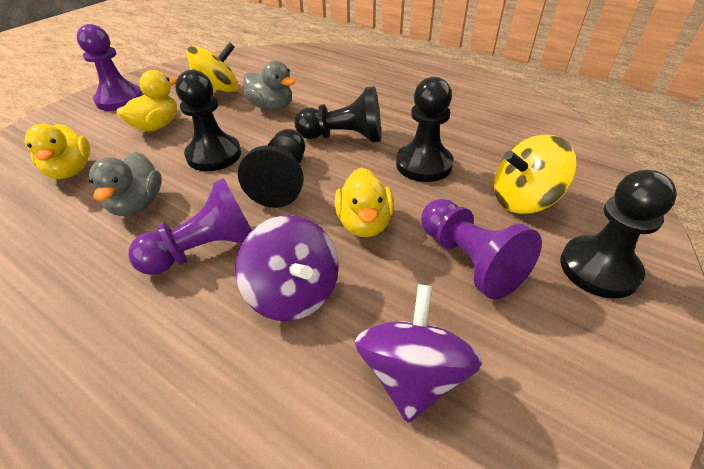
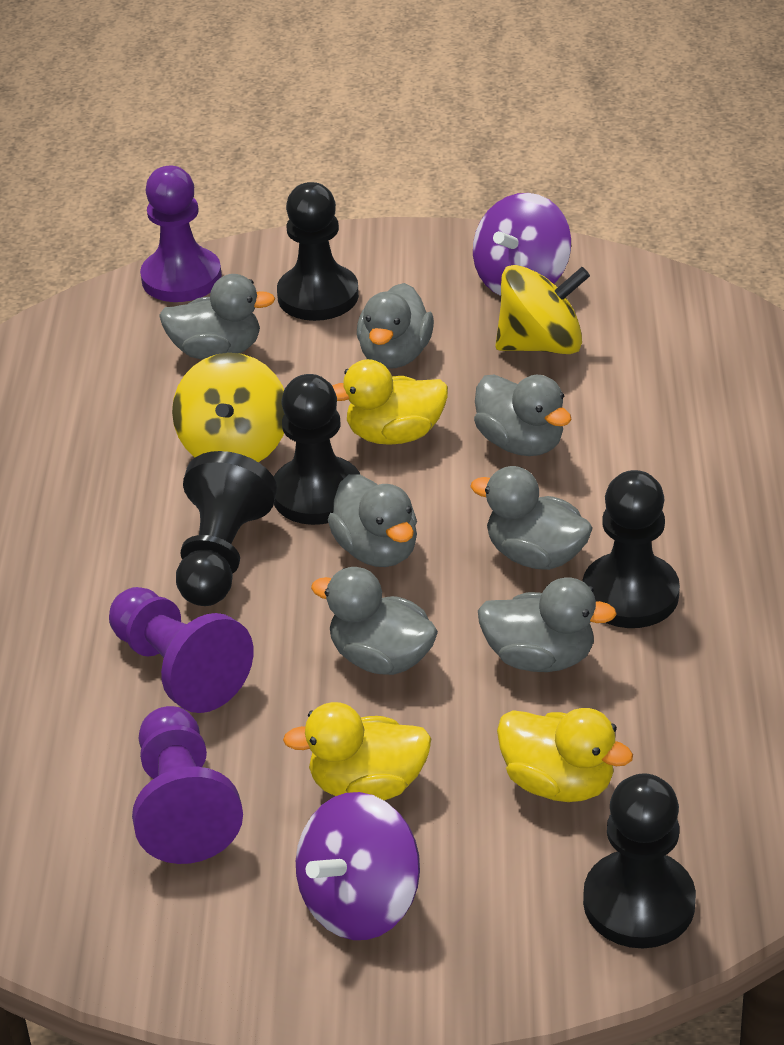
grey duck: [89,152,162,216] [243,60,296,110] = 2 -> [159,274,275,359] [311,567,438,675] [328,474,417,567] [357,283,434,369] [470,466,593,570] [474,374,572,456] [478,577,617,672] = 7

